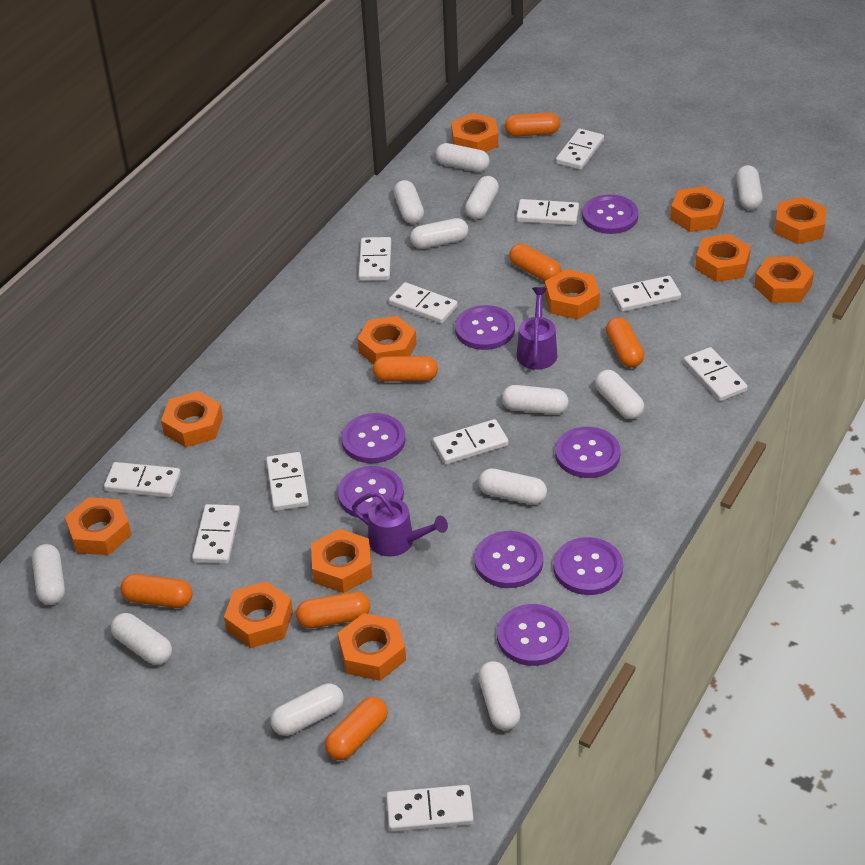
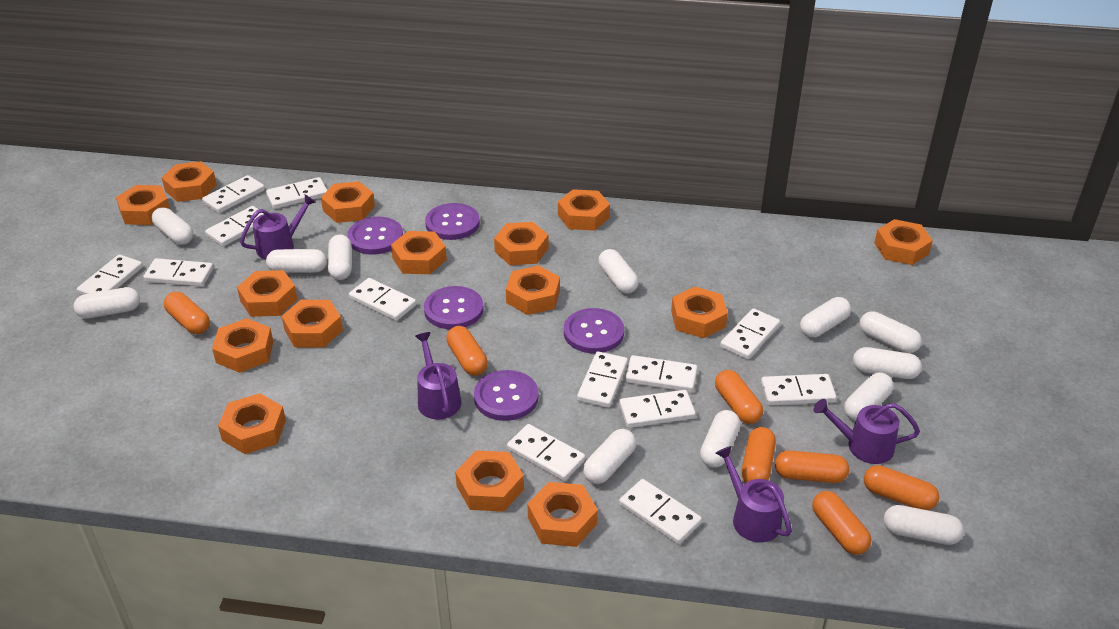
orange nut: [65,497,132,555] [161,391,223,447] [224,581,293,648] [311,529,372,593] [338,613,406,681] [357,316,417,365] [451,113,498,152] [545,269,600,320] [670,186,725,232] [695,234,751,282] [754,256,814,303] [774,197,827,244] = 12 -> [116,185,170,225] [162,161,217,202] [212,318,273,373] [218,393,286,454] [237,270,297,317] [282,300,343,348] [321,181,375,223] [391,231,447,274] [455,451,524,512] [494,222,549,265] [506,265,560,315] [527,482,598,547] [558,189,610,231] [671,287,728,338] [874,219,933,265] = 15
purple button: [337,466,404,519] [341,413,406,463] [455,305,515,350] [474,531,543,588] [497,604,569,666] [553,537,623,595] [555,427,621,478] [582,195,639,234] = 8 -> [347,217,403,255] [424,286,484,329] [425,203,480,240] [474,370,539,421] [564,308,624,353] = 5
purple watering can: [352,492,448,557] [517,287,558,370] = 2 -> [240,194,316,259] [415,332,461,419] [716,446,792,542] [813,399,920,464] = 4
white domino: [104,462,181,498] [192,504,240,564] [266,452,309,511] [358,237,391,281] [386,785,474,832] [389,282,458,324] [433,419,509,465] [516,199,579,225] [556,129,604,170] [611,276,681,312] [684,347,748,401] = 11 -> [77,255,143,295] [143,258,213,287] [202,175,265,213] [205,206,263,247] [266,177,327,209] [349,278,416,321] [507,424,585,481] [577,351,628,408] [619,390,696,428] [619,479,702,544] [625,355,698,392] [720,308,780,360] [761,374,836,405] = 13

